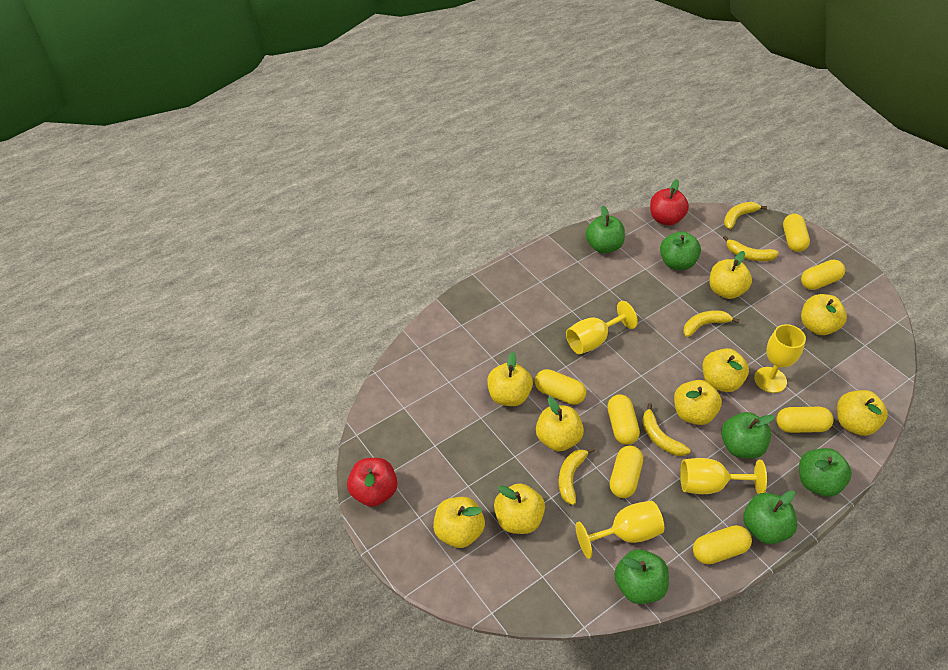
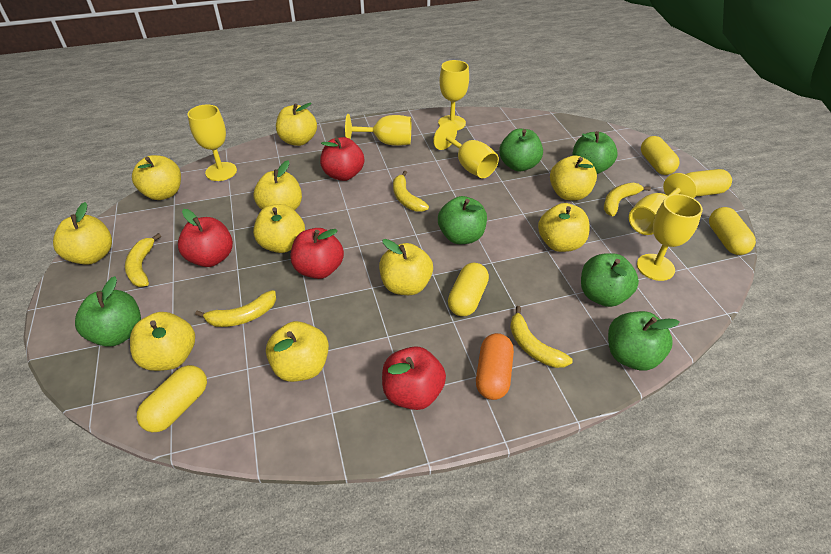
orange capsule: none = 0 -> [476,333,514,400] = 1
red apple: [347,458,397,507] [650,179,689,225] = 2 -> [178,209,233,267] [291,228,344,279] [320,137,364,181] [382,346,446,410] = 4
yellow apple: [433,497,485,548] [487,352,533,406] [494,483,545,534] [536,397,584,451] [674,380,722,425] [703,348,749,392] [709,251,752,299] [801,294,847,335] [837,390,888,436] = 9 -> [53,202,112,265] [130,312,195,371] [132,155,181,200] [253,204,305,253] [254,160,302,210] [266,321,329,382] [276,103,317,146] [379,239,433,295] [538,203,590,252] [550,156,597,201] = 10
yellow capsule: [535,369,586,405] [608,394,640,445] [610,445,643,498] [693,525,752,564] [776,407,834,433] [783,214,810,252] [801,260,845,290] = 7 -> [137,365,207,432] [448,263,489,316] [641,136,679,175] [686,169,732,197] [709,207,756,255] = 5
yellow goblet: [566,301,638,355] [576,501,664,559] [680,458,767,494] [754,324,806,393] = 4 -> [187,104,237,181] [345,114,411,146] [433,122,499,178] [438,60,469,130] [629,173,697,235] [637,194,703,281] = 6

